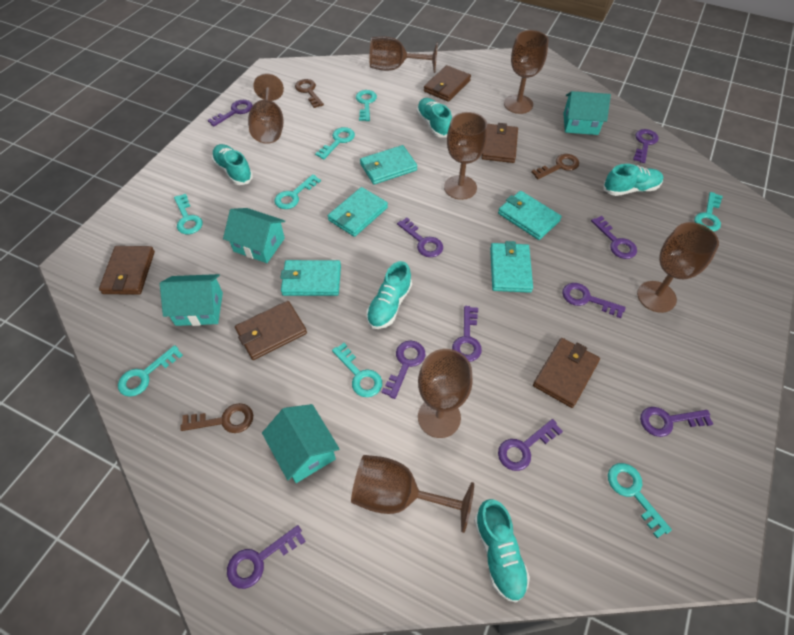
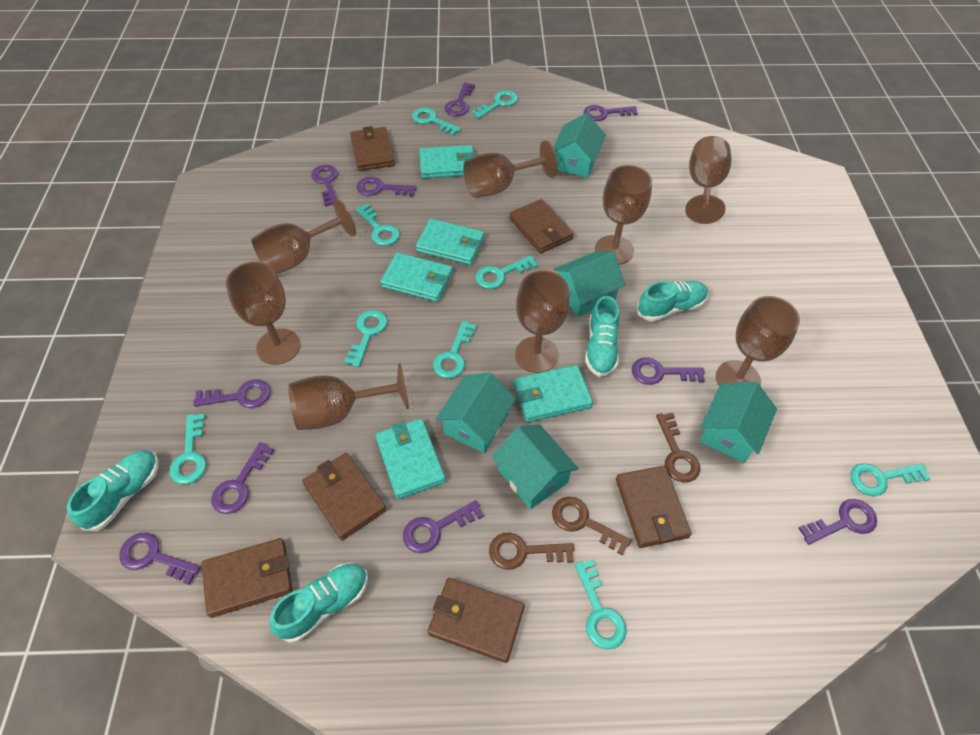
brown goblet: [248,73,284,144] [351,455,474,533] [370,36,438,73] [418,349,473,438] [444,112,487,200] [504,30,549,114] [637,222,719,313] = 7 -> [226,262,301,365] [251,199,356,274] [288,363,409,430] [463,140,557,198] [515,270,569,373] [595,165,652,265] [685,136,732,224] [716,296,800,386] = 8
brown wallet: [99,246,155,295] [235,301,307,360] [424,65,471,102] [481,123,518,163] [533,338,600,408] = 5 -> [202,538,292,618] [302,453,386,540] [350,126,395,171] [428,578,525,663] [509,199,574,253] [616,466,691,548] = 6
turquoise house: [160,274,223,326] [223,208,285,263] [262,404,340,483] [563,91,611,135] = 4 -> [436,373,516,453] [492,424,578,509] [553,113,606,178] [554,251,625,316] [699,382,777,463] = 5
turquoise key: [118,345,183,397] [174,194,203,234] [274,174,321,209] [315,127,355,159] [332,343,382,397] [356,90,377,121] [608,463,672,538] [694,192,723,232] = 8 -> [170,414,206,484] [344,310,387,367] [356,204,400,246] [412,107,461,136] [433,321,477,379] [471,90,518,119] [475,256,538,289] [575,559,626,650] [851,463,931,496] = 9
turquoise shoe: [212,144,253,185] [366,261,412,329] [417,98,452,138] [474,499,530,602] [603,164,663,196] = 5 -> [67,450,159,531] [269,563,368,643] [585,296,620,377] [637,281,708,322] = 4

